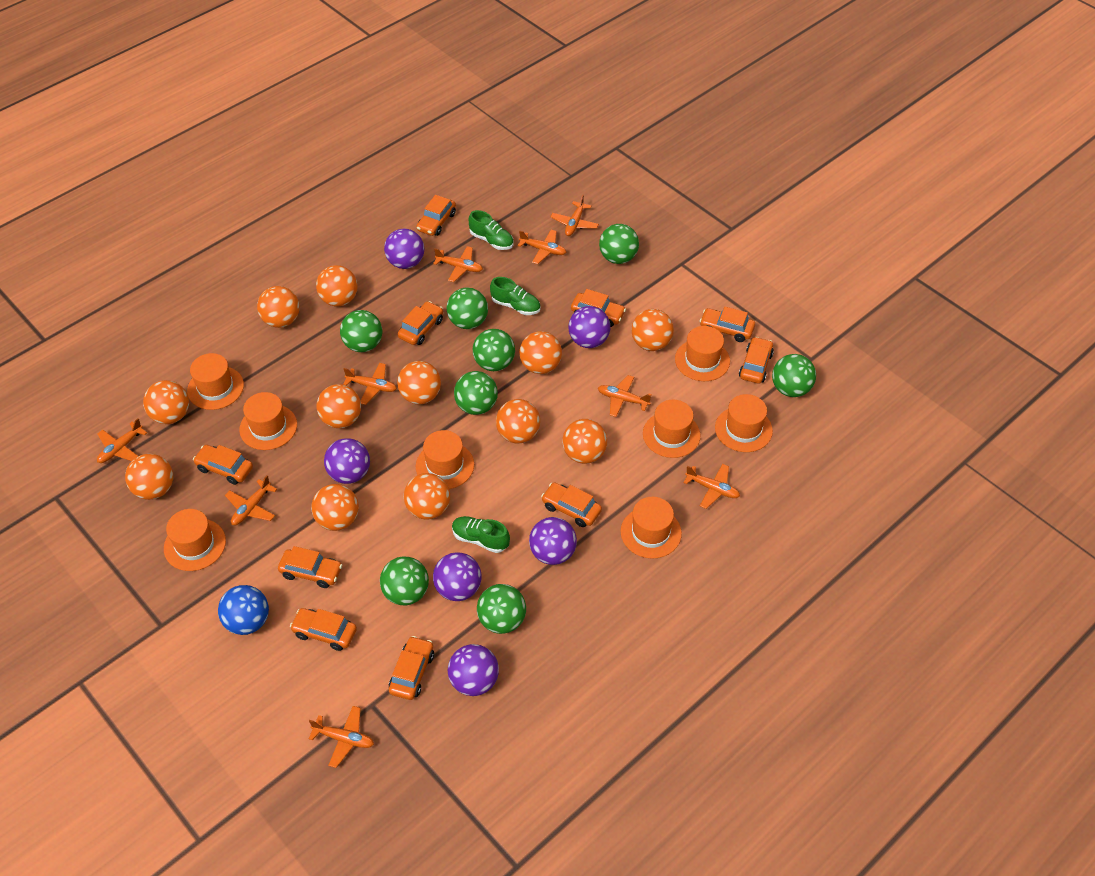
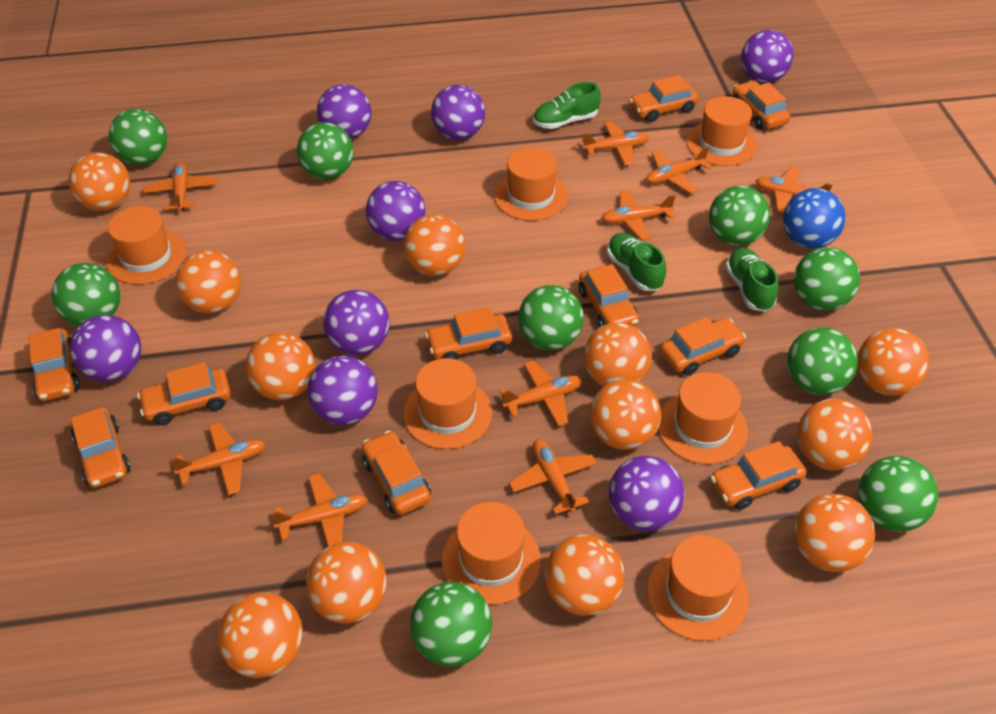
green ball: [340,310,382,352] [380,557,429,605] [447,287,488,329] [454,371,498,415] [473,329,515,371] [477,584,526,634] [599,224,639,264] [772,354,816,397] = 8 -> [52,263,120,326] [109,109,167,165] [297,122,354,180] [410,582,492,667] [518,285,584,351] [709,186,770,246] [787,327,858,395] [794,247,860,311] [858,456,939,532] = 9
orange hat: [164,509,226,571] [187,353,244,410] [239,392,297,450] [416,430,474,489] [621,497,682,559] [643,400,700,458] [675,326,730,381] [715,394,773,452] = 8 -> [106,206,186,285] [403,358,492,449] [441,502,541,605] [494,147,568,221] [647,535,749,641] [658,372,748,464] [686,96,757,166] = 7
purple ball: [324,438,370,484] [384,229,424,269] [433,552,482,601] [448,644,499,696] [529,517,577,565] [568,306,610,348] = 6 -> [70,315,141,382] [308,356,378,425] [317,84,371,139] [323,290,390,355] [366,181,426,241] [431,85,485,140] [609,456,685,531] [741,30,794,83] = 8

